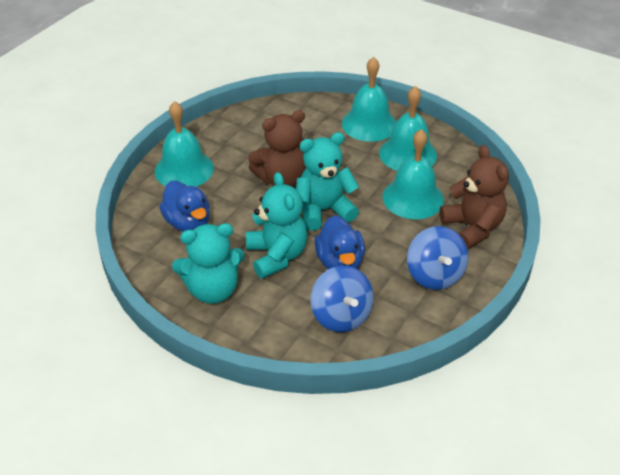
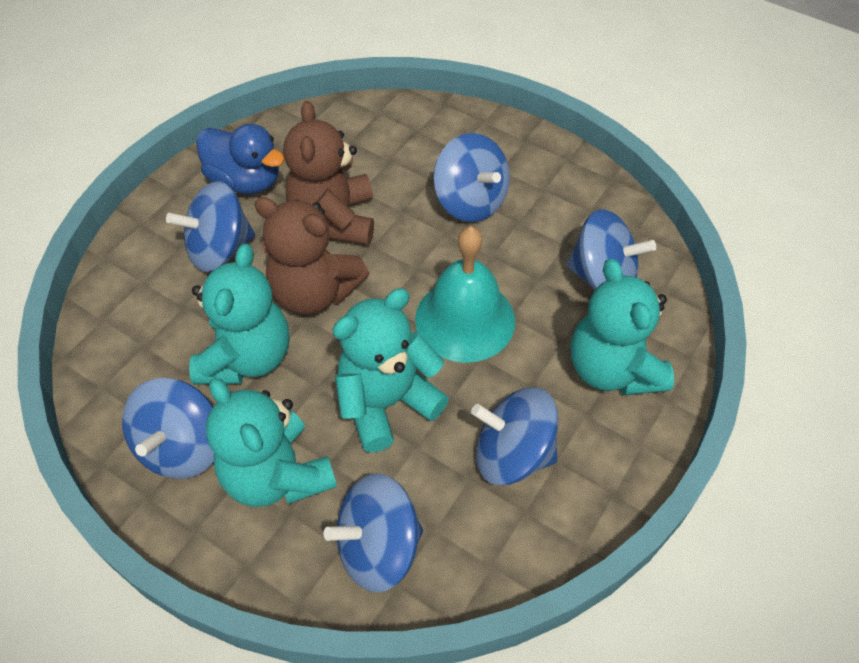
blue duck: [159,181,210,232] [314,215,365,269] = 2 -> [196,124,284,194] = 1
blue spinning top: [311,266,374,332] [407,226,468,290] = 2 -> [122,378,214,479] [166,181,255,272] [324,474,423,593] [433,133,510,222] [471,387,558,485] [566,209,656,290] = 6
turquoise bell: [155,101,214,187] [342,57,396,142] [379,86,437,171] [382,129,444,219] = 4 -> [415,226,515,363] = 1
turquoise teddy bear: [172,223,245,304] [246,172,308,279] [296,132,359,231] = 3 -> [189,244,289,385] [206,378,337,507] [333,288,449,452] [571,258,674,395] = 4

